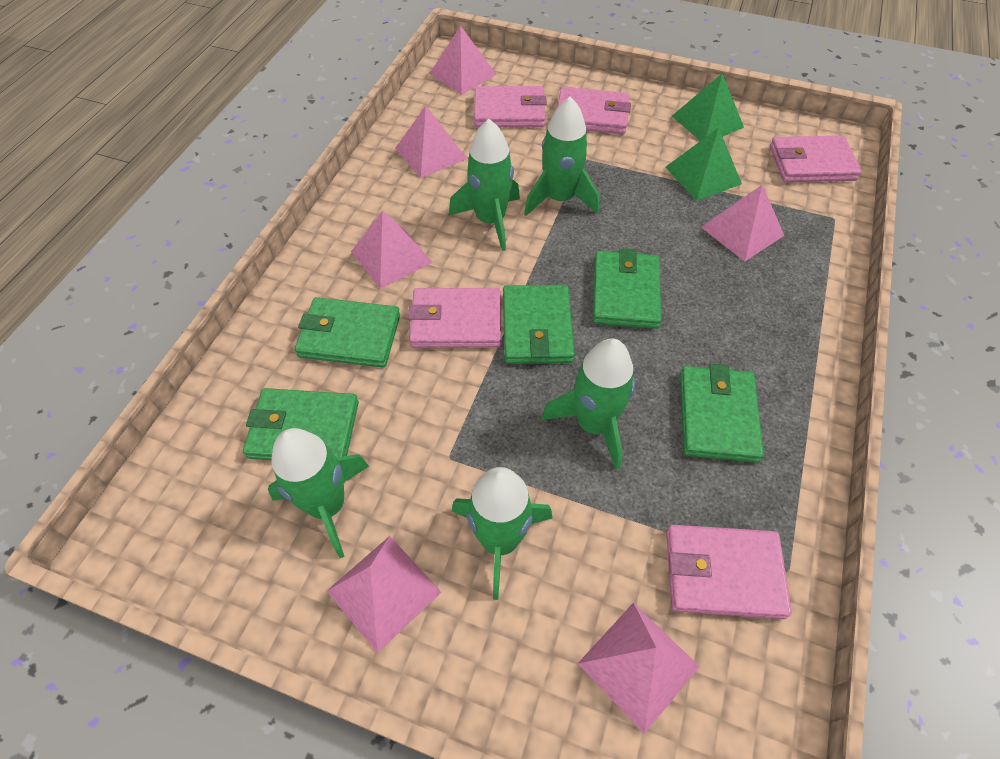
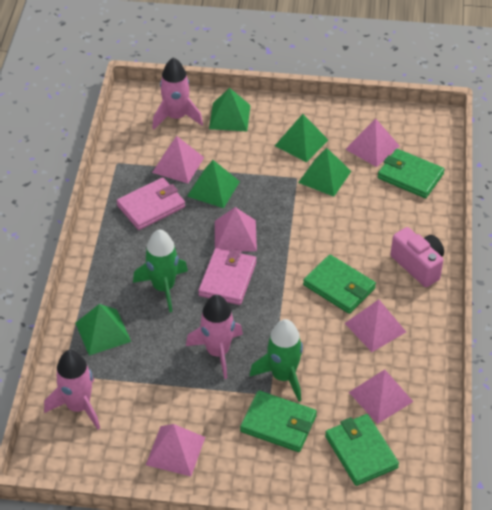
green pyramid: [665,128,742,201] [672,73,744,141] = 2 -> [75,304,131,356] [187,160,240,208] [209,88,251,132] [275,114,328,162] [298,148,351,197] = 5
green rocket: [268,428,369,558] [449,119,520,251] [452,467,553,600] [524,97,599,216] [541,338,635,470] = 5 -> [133,229,188,312] [250,319,303,402] = 2
green wallet: [243,388,359,460] [295,297,400,368] [503,285,575,364] [593,248,662,329] [680,364,764,463] = 5 -> [240,390,317,452] [303,255,376,314] [325,414,399,486] [378,149,445,198] = 4
pink camera: none = 0 -> [391,227,444,287] = 1
pink rocket: none = 0 -> [44,350,100,430] [152,57,203,130] [186,295,243,379] = 3
pink wallet: [408,288,501,348] [474,86,547,127] [557,87,631,134] [666,525,792,619] [770,136,862,182] = 5 -> [117,177,185,230] [198,248,256,305] = 2

